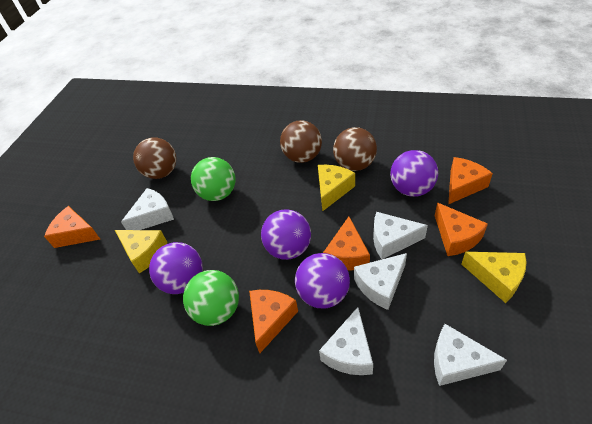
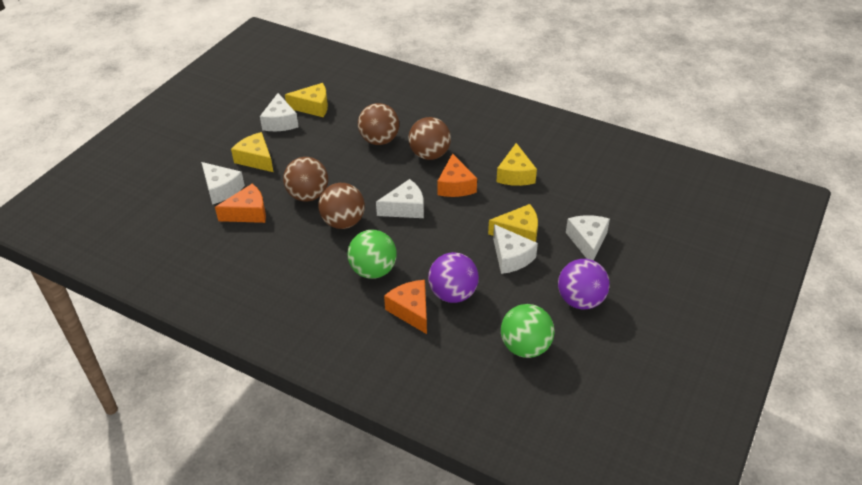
brown ball: [133,138,176,179] [280,120,322,163] [333,127,377,171] = 3 -> [283,157,328,201] [318,183,365,229] [358,103,399,145] [408,117,451,160] = 4
orange cheese: [44,206,100,248] [249,290,298,353] [323,217,370,270] [435,202,488,256] [448,157,493,204] = 5 -> [215,184,266,223] [384,280,427,334] [437,153,477,197] = 3
purple ball: [149,242,203,294] [261,209,311,260] [295,253,350,309] [390,150,438,197] = 4 -> [428,252,479,303] [558,259,610,309] = 2
yellow cheese: [115,230,167,274] [318,165,355,212] [461,252,527,303] = 3 -> [231,132,273,172] [285,83,328,117] [488,204,538,242] [496,143,537,186] = 4

